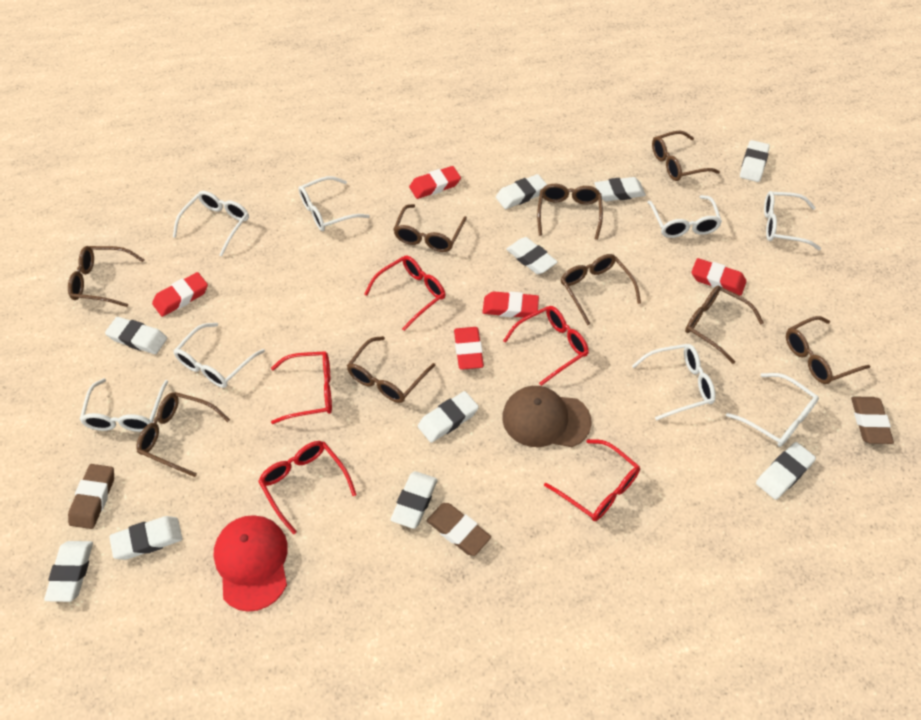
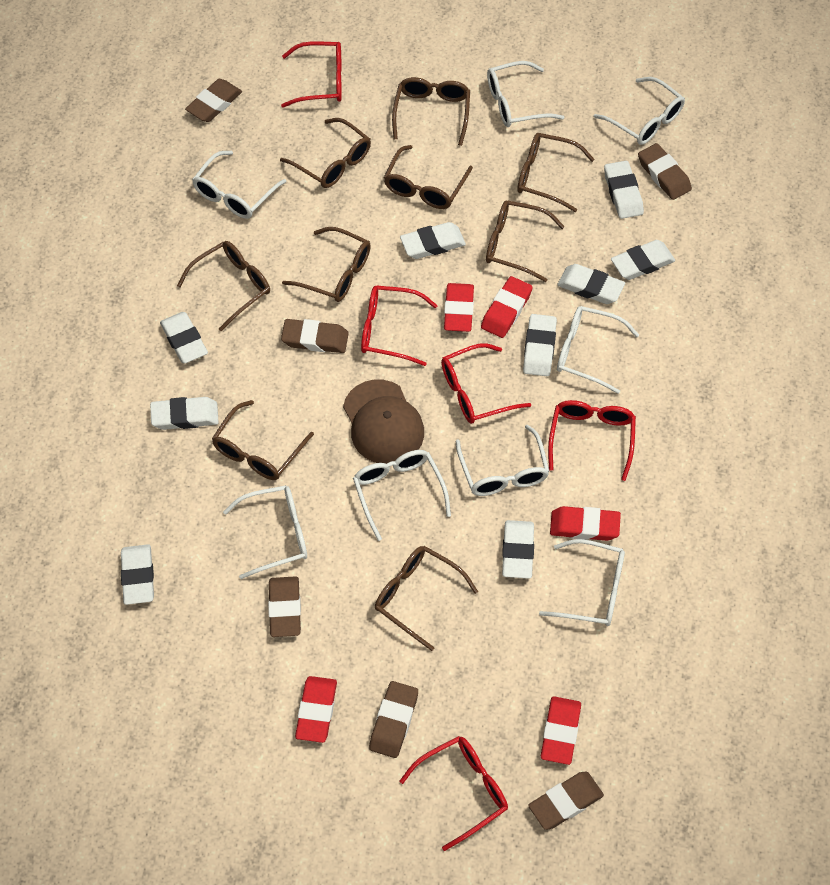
brown eraser: [68,464,114,529] [426,503,491,556] [851,397,894,444] = 3 -> [185,79,242,122] [268,576,301,637] [281,319,349,353] [369,681,418,758] [528,771,604,830] [638,143,692,200] = 6
red cap: [213,515,288,612] = 1 -> none = 0
white eraser: [44,541,93,602] [105,317,167,354] [110,516,183,560] [391,471,438,529] [418,391,479,443] [496,174,547,209] [506,237,557,274] [594,177,646,201] [740,140,770,182] [756,442,816,500] = 10 -> [121,544,154,605] [150,397,219,430] [160,312,208,364] [400,222,466,259] [502,520,534,579] [523,314,557,376] [557,264,625,304] [604,161,644,219] [611,240,675,280] = 9

